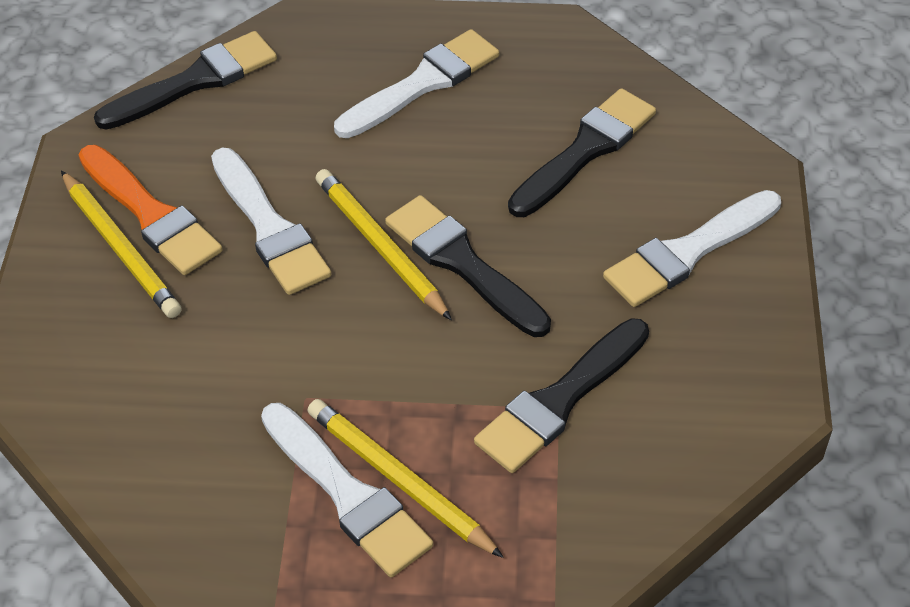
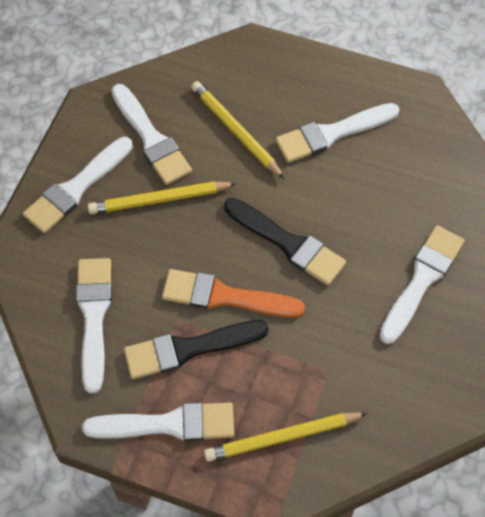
black brush: [94,31,277,130] [385,195,551,337] [474,318,649,473] [508,88,656,217] = 4 -> [124,320,269,379] [224,198,346,285] = 2
white brush: [211,147,331,295] [261,403,433,577] [334,29,499,138] [603,190,781,307] = 4 -> [23,137,133,233] [76,258,112,393] [82,402,234,441] [111,84,192,185] [275,103,399,163] [379,225,464,344] = 6

